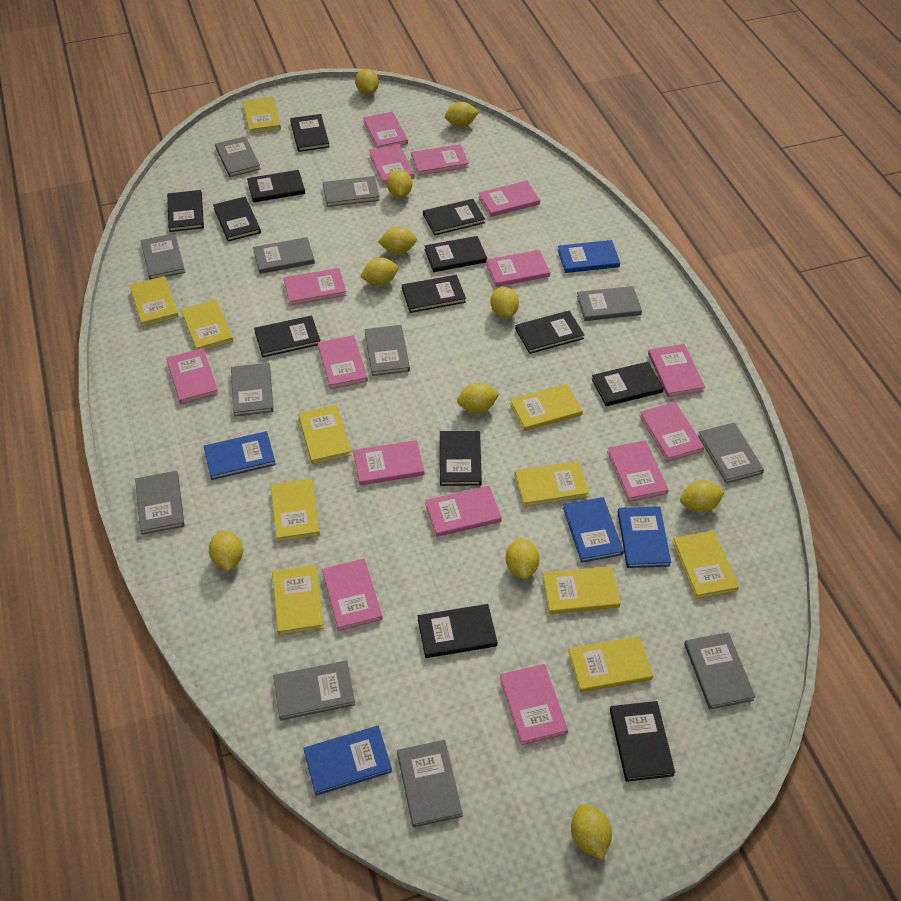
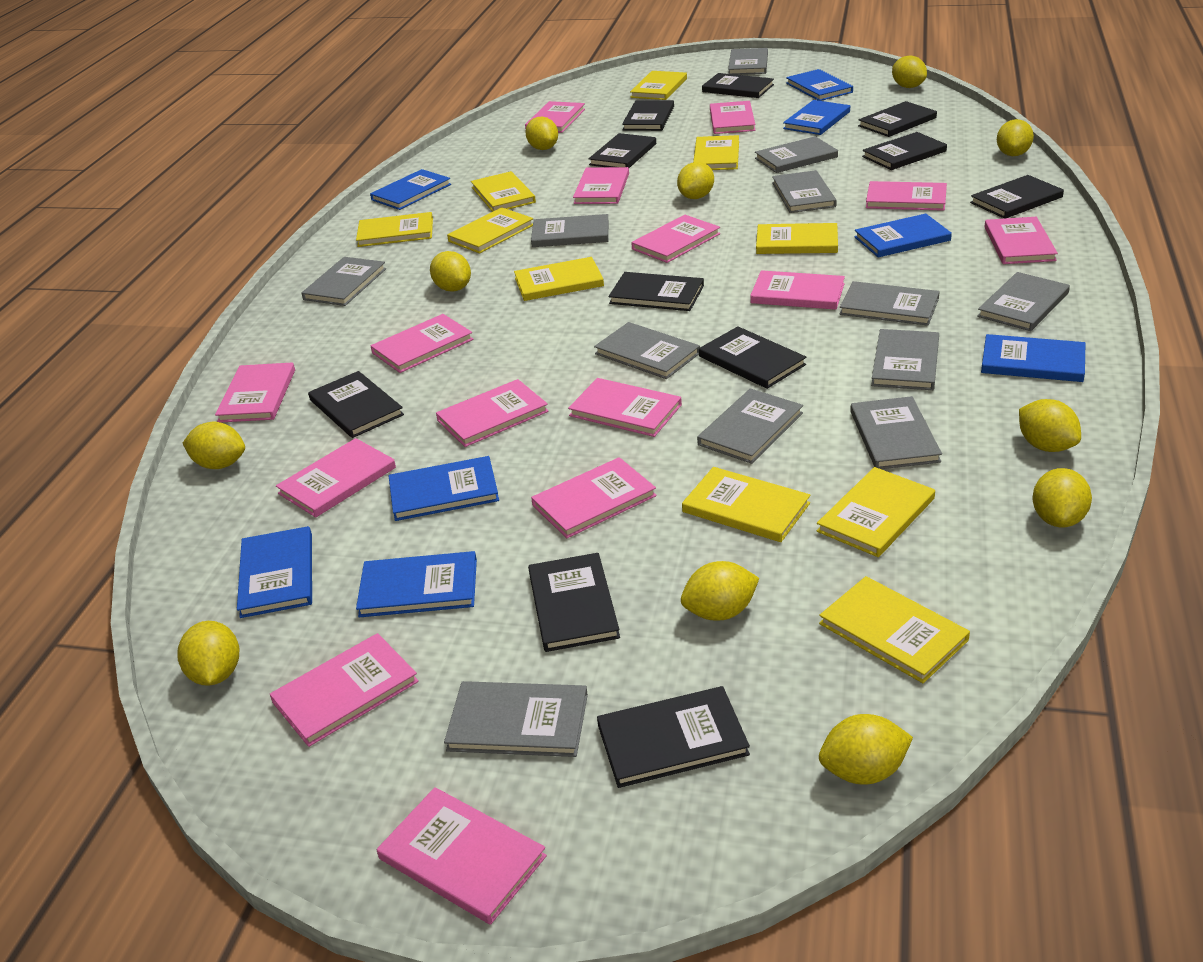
black book: [167,190,204,232] [213,197,261,241] [247,170,305,203] [254,315,320,357] [290,114,329,152] [402,275,466,313] [418,604,497,658] [423,199,485,235] [425,236,487,272] [440,431,482,486] [515,311,584,354] [591,362,664,406] [610,701,675,782] = 13 -> [308,371,404,438] [528,553,620,652] [589,133,656,168] [597,686,750,788] [609,272,704,311] [622,100,674,131] [699,326,806,389] [702,73,774,98] [858,101,937,137] [862,132,947,170] [970,175,1064,219] = 11
blue book: [203,431,276,480] [303,726,392,796] [558,240,620,273] [563,497,624,563] [618,506,671,568] = 5 -> [237,526,312,618] [356,551,477,617] [370,169,451,210] [389,456,499,521] [783,100,850,135] [786,69,853,101] [854,214,952,257] [981,334,1085,382] = 8
yellow book: [129,276,179,327] [181,300,233,350] [243,97,281,134] [271,479,320,542] [272,565,324,635] [298,405,351,464] [510,384,583,431] [515,461,589,507] [542,566,621,614] [568,636,653,692] [673,531,739,599] = 11 -> [356,212,433,247] [447,207,533,253] [471,171,536,212] [514,257,604,301] [630,71,687,100] [682,467,810,542] [693,135,739,170] [756,223,838,254] [817,467,935,557] [819,576,970,683] = 10

